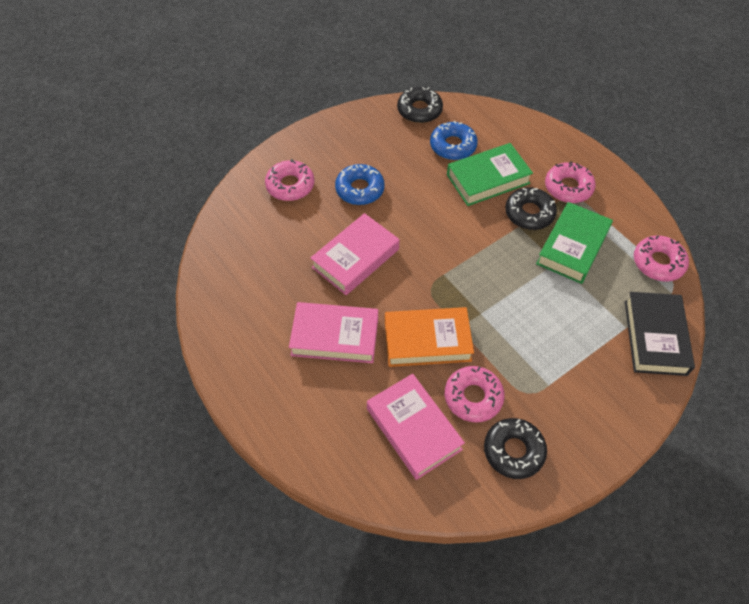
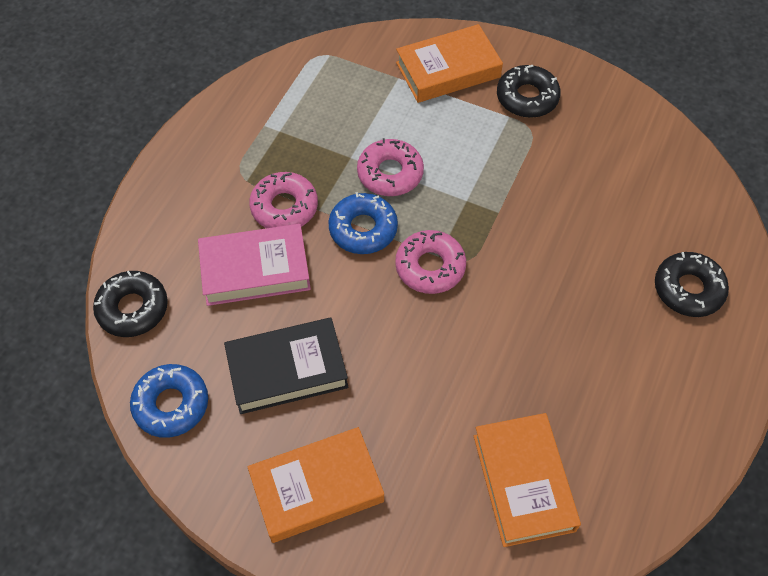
green book: [447,143,533,206] [536,202,613,284] = 2 -> none = 0
orange book: [385,307,474,367] = 1 -> [247,427,384,543] [396,24,503,103] [474,413,581,547] = 3
pink book: [289,302,378,363] [311,213,399,295] [367,374,465,480] = 3 -> [198,224,311,306] = 1
pink donut: [265,159,314,201] [445,366,505,423] [545,161,596,203] [634,235,689,282] = 4 -> [249,172,318,228] [357,138,424,196] [395,230,466,294] = 3

